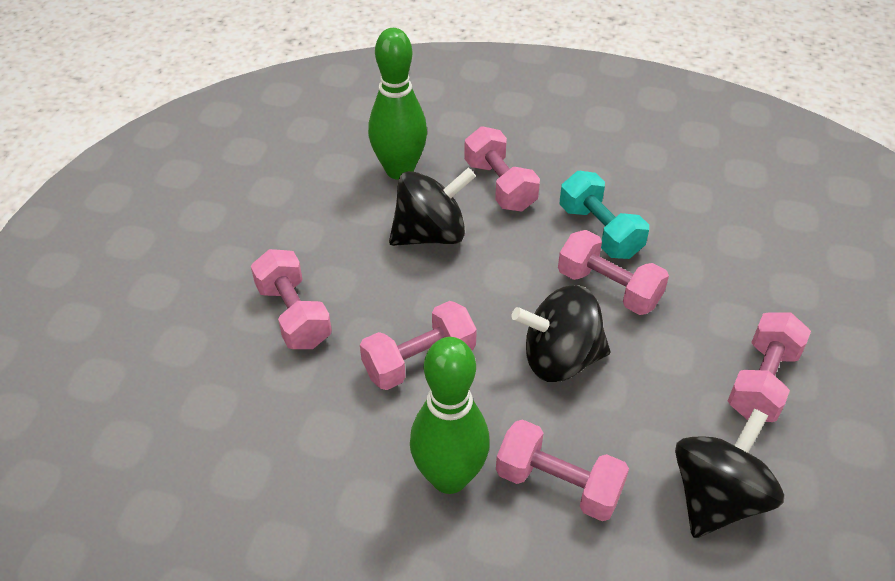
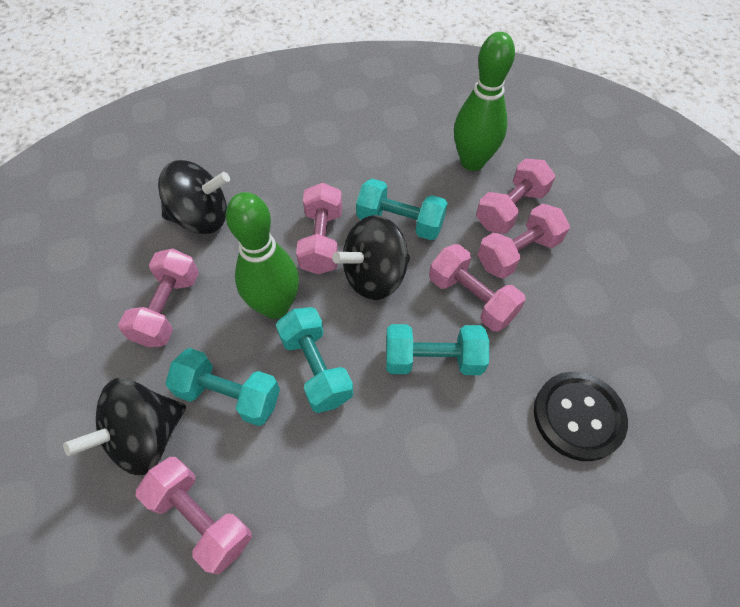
black button: none = 0 -> [534,372,628,461] = 1
turquoise dumbbell: [560,171,649,259] = 1 -> [165,348,280,426] [276,307,353,413] [356,179,448,240] [386,324,489,375] = 4

